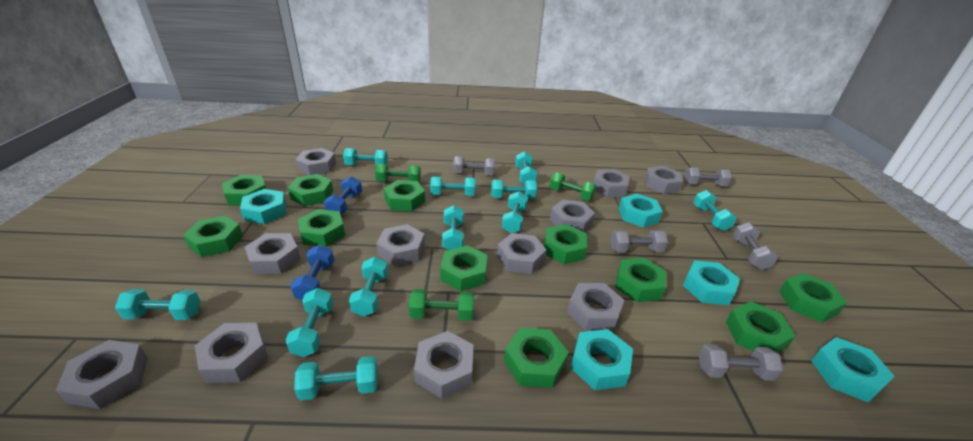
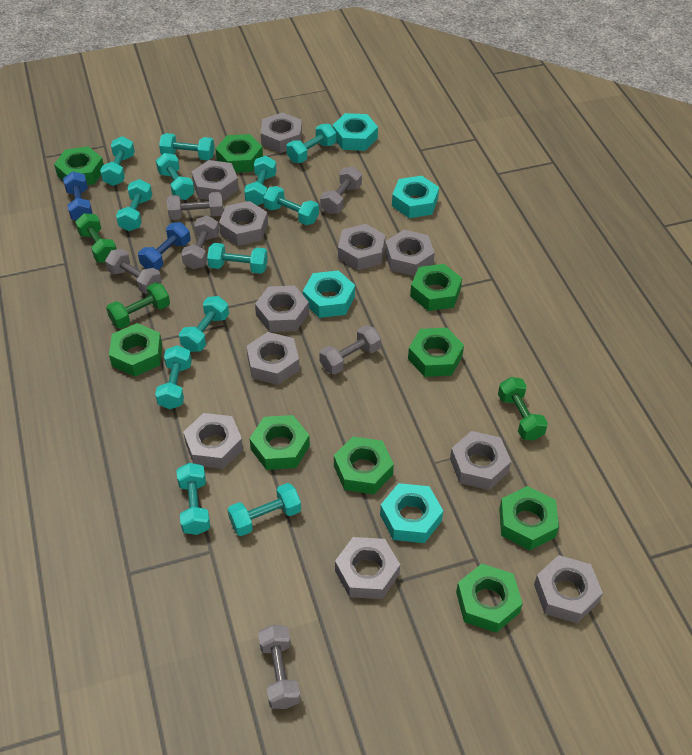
green nut: [183,216,243,257] [222,175,266,206] [288,174,333,207] [298,209,345,247] [384,180,425,211] [440,245,488,291] [504,328,569,388] [544,224,587,264] [615,258,666,302] [726,301,796,353] [779,273,847,322] = 11 -> [54,146,104,185] [109,323,162,377] [216,134,263,173] [249,415,310,470] [334,436,394,494] [408,328,464,377] [410,264,462,311] [456,564,523,633] [499,486,559,550] = 9
grey dumbbell: [453,156,495,175] [610,230,668,252] [684,168,732,186] [699,344,783,381] [733,223,778,270] = 5 -> [105,249,162,294] [167,192,223,220] [181,215,219,269] [258,625,300,709] [319,325,381,374] [320,167,362,214] = 6
turquoise dumbbell: [115,289,201,320] [285,288,333,357] [294,356,378,400] [343,148,388,165] [349,257,388,317] [430,177,475,196] [442,205,464,250] [491,180,537,198] [502,192,528,233] [515,152,538,185] [693,190,737,231] = 11 -> [100,136,135,186] [116,179,152,231] [155,345,192,409] [156,153,195,200] [159,133,214,160] [176,463,210,535] [179,296,229,352] [207,243,268,274] [228,483,301,536] [244,156,277,205] [263,186,319,225] [286,124,336,163] = 12
turquoise nut: [240,189,286,224] [570,329,633,390] [619,194,663,228] [683,260,740,305] [811,337,895,402] = 5 -> [303,270,355,318] [332,113,378,151] [380,483,443,543] [392,176,439,218] = 4

